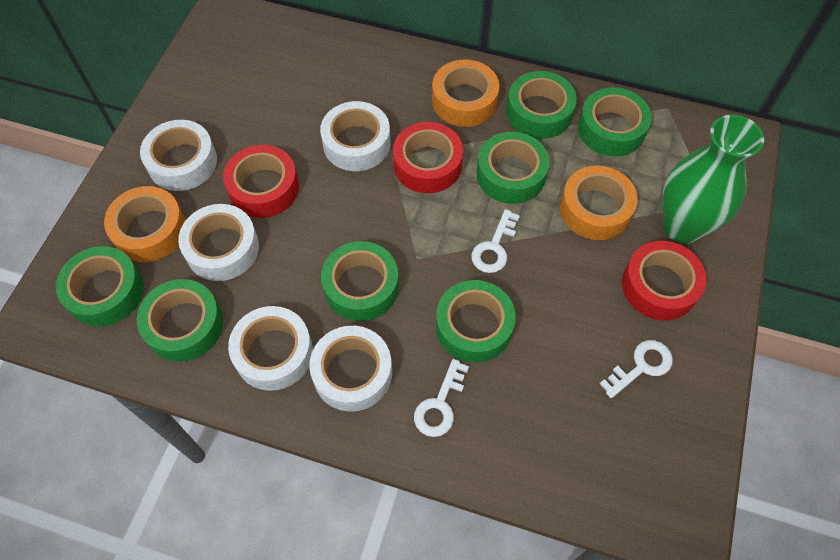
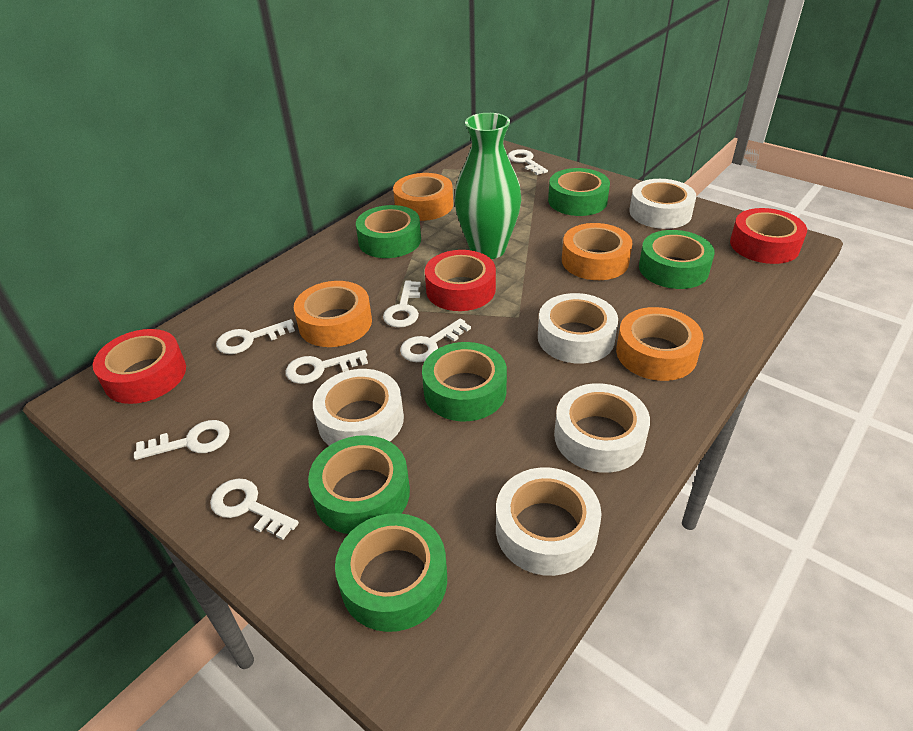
green tape: [56,246,144,326] [137,279,223,362] [321,241,399,321] [436,280,516,363] [477,132,549,204] [506,71,577,139] [578,87,652,156] = 7 -> [308,435,410,534] [335,513,447,632] [356,205,421,258] [422,342,507,421] [548,168,610,216] [639,230,715,289] = 6
orange tape: [104,186,186,262] [432,59,499,127] [560,166,637,240] = 3 -> [294,281,372,347] [393,173,453,221] [562,223,632,280] [616,307,703,381] = 4
white key: [414,359,469,437] [471,209,520,273] [600,340,673,398] = 3 -> [134,420,230,460] [210,479,299,540] [216,319,295,354] [286,350,368,384] [383,280,421,328] [400,318,471,362] [508,149,548,175] = 7

